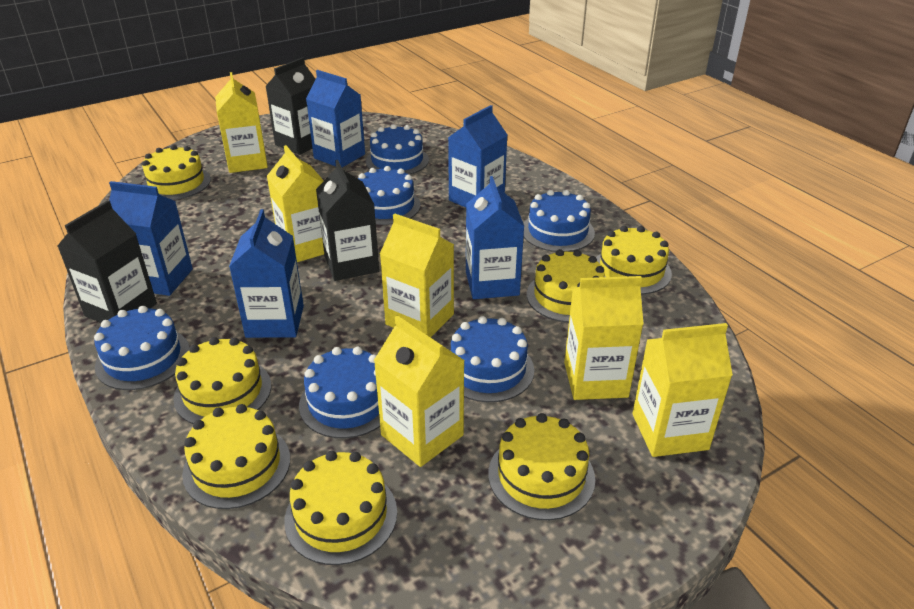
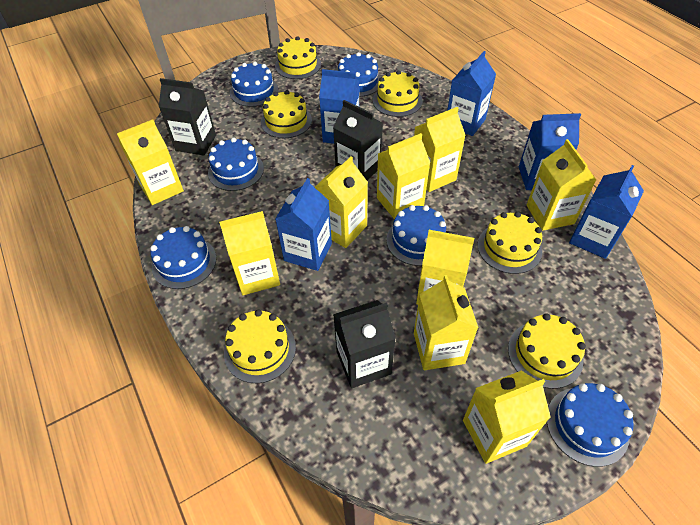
yellow cake: [142,145,211,200] [173,337,271,424] [182,404,290,509] [284,451,397,565] [488,413,595,520] [527,249,605,322] [596,226,672,294] = 7 -> [224,309,296,383] [261,90,312,138] [275,36,321,79] [373,70,423,117] [477,212,542,274] [508,313,586,389] = 6
yellow carton: [215,72,268,173] [267,145,324,262] [374,315,465,467] [380,214,454,337] [564,276,643,400] [632,323,733,457] = 6 -> [117,120,184,205] [219,211,280,295] [315,156,368,248] [377,133,430,220] [414,107,466,192] [414,275,479,370] [416,230,474,305] [463,371,551,464] [527,139,596,231] = 9

